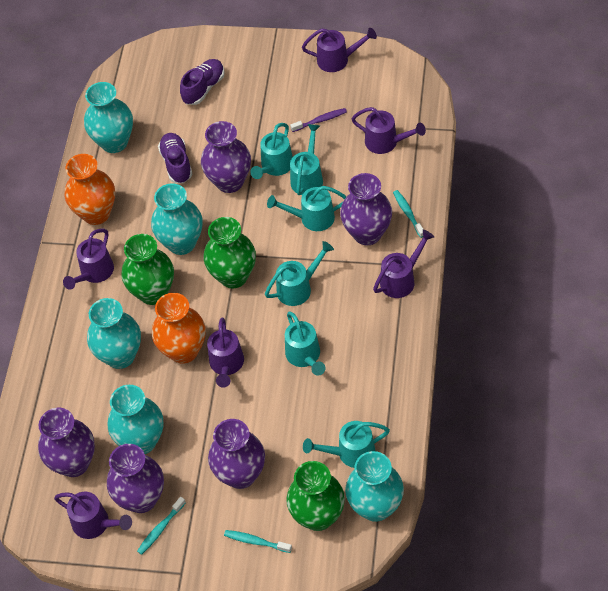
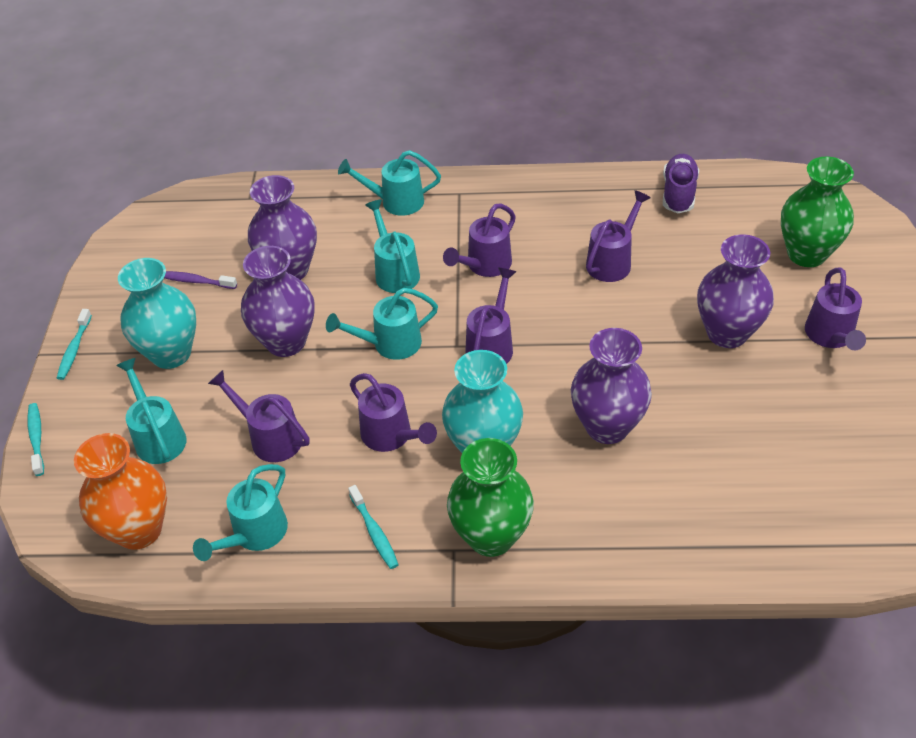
green vase: [121,234,174,305] [203,217,256,288] [286,461,345,531] = 3 -> [447,438,534,557] [781,157,854,267] = 2
orange vase: [65,154,115,225] [152,293,206,364] = 2 -> [74,433,167,550] = 1
purple shoe: [158,133,192,183] [180,59,225,105] = 2 -> [663,154,699,213] = 1
purple vase: [38,408,95,477] [107,444,164,513] [201,121,251,193] [208,419,265,489] [340,173,392,245] = 5 -> [241,246,315,357] [248,175,317,280] [571,328,652,444] [697,234,774,348] = 4
turquoise vase: [84,82,133,153] [87,298,141,369] [108,385,163,454] [151,183,202,255] [345,451,404,522] = 5 -> [118,258,196,369] [442,350,523,453] = 2
turquoise watering can: [250,123,293,179] [265,241,334,306] [267,186,346,231] [285,311,326,376] [290,124,323,195] [303,421,390,468] = 6 -> [116,358,186,464] [193,464,288,561] [326,288,438,360] [338,150,441,216] [365,199,420,293] = 5

